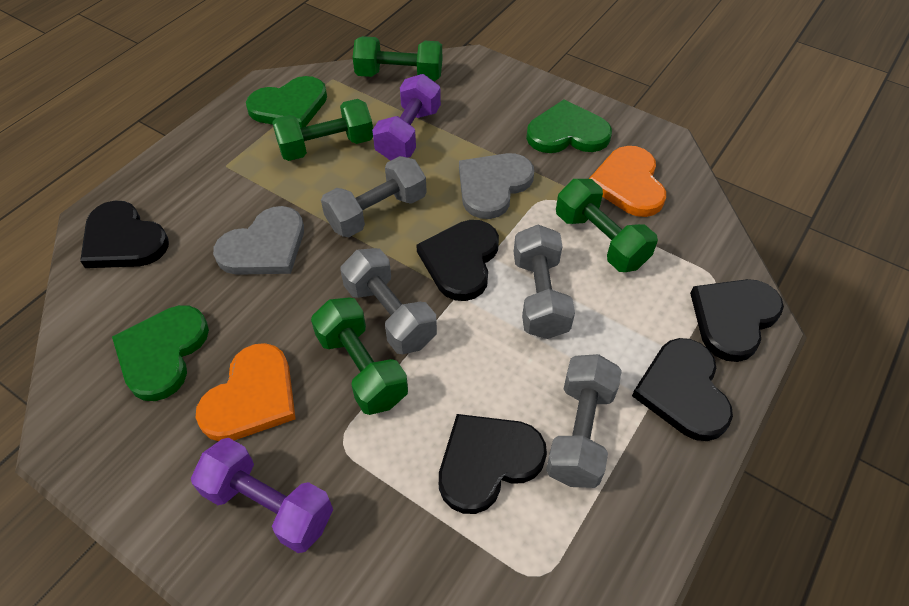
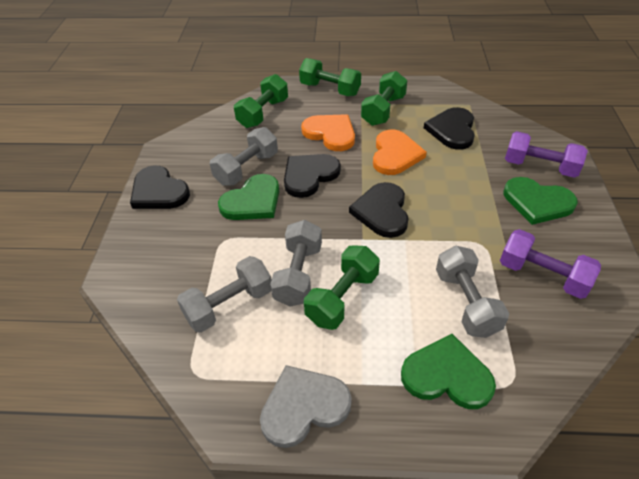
black heart: [80,201,169,268] [416,220,499,301] [439,414,547,514] [632,338,733,441] [690,279,784,362] = 5 -> [130,165,190,209] [284,154,341,198] [349,182,409,238] [424,107,475,150] = 4
grey heart: [213,206,304,275] [459,153,534,219] = 2 -> [260,365,352,448] = 1

